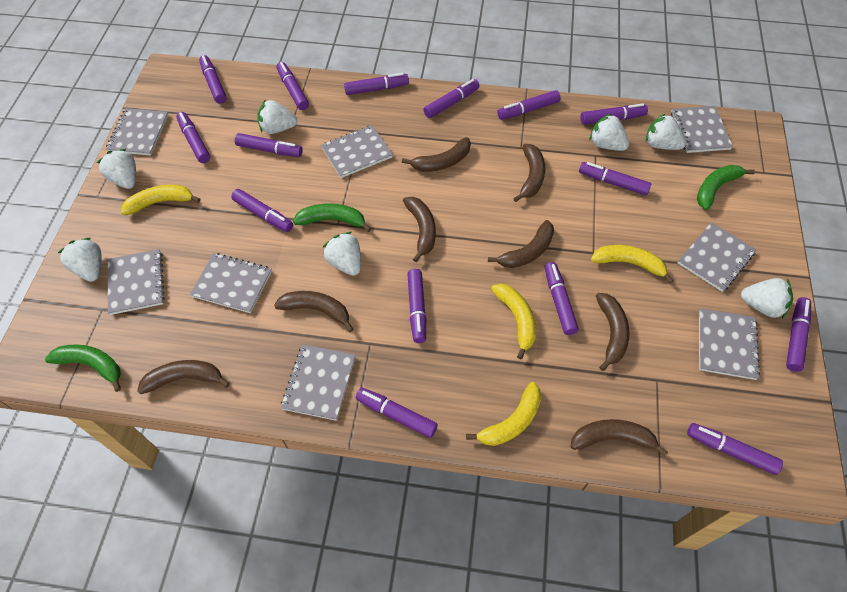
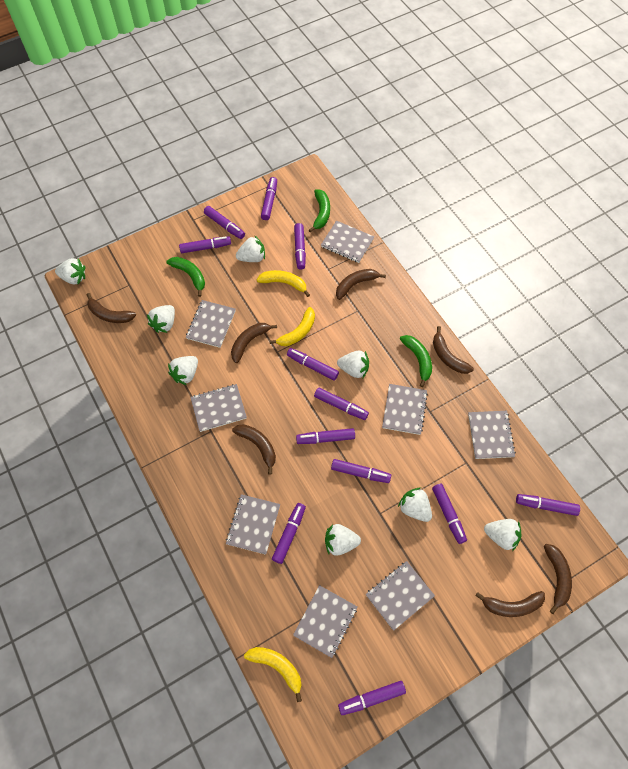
brown banana: [137,360,230,394] [274,291,354,332] [402,137,471,172] [403,197,436,262] [488,220,554,268] [513,144,545,202] [571,419,668,457] [596,293,630,371] = 8 -> [87,293,136,323] [231,323,277,363] [232,424,276,475] [336,269,386,300] [433,326,474,374] [475,591,545,617] [544,544,572,614] = 7
purple marker: [176,112,210,163] [199,55,227,104] [231,189,293,232] [235,133,303,157] [277,62,309,110] [344,73,409,95] [356,388,438,438] [408,269,426,343] [423,79,480,118] [497,90,560,120] [545,262,579,335] [579,162,651,195] [580,104,648,125] [687,423,783,475] [786,297,811,372] = 15 -> [179,236,231,253] [204,206,245,239] [261,177,277,220] [272,503,306,564] [287,348,339,381] [294,223,306,270] [296,428,355,444] [314,388,369,420] [331,459,391,483] [338,681,406,715] [432,484,467,544] [516,494,580,516] = 12
white strawberry: [58,238,102,282] [97,149,136,189] [257,100,298,134] [323,232,361,276] [589,113,629,151] [646,113,686,150] [741,278,793,319] = 7 -> [55,258,85,284] [147,305,175,333] [168,356,198,385] [236,235,265,262] [325,524,361,556] [337,351,369,378] [398,488,432,522] [484,519,521,551] = 8
yellow banana: [121,185,200,216] [466,382,541,446] [491,284,536,359] [591,245,674,283] = 4 -> [244,647,302,702] [257,270,310,297] [270,307,315,346] = 3

